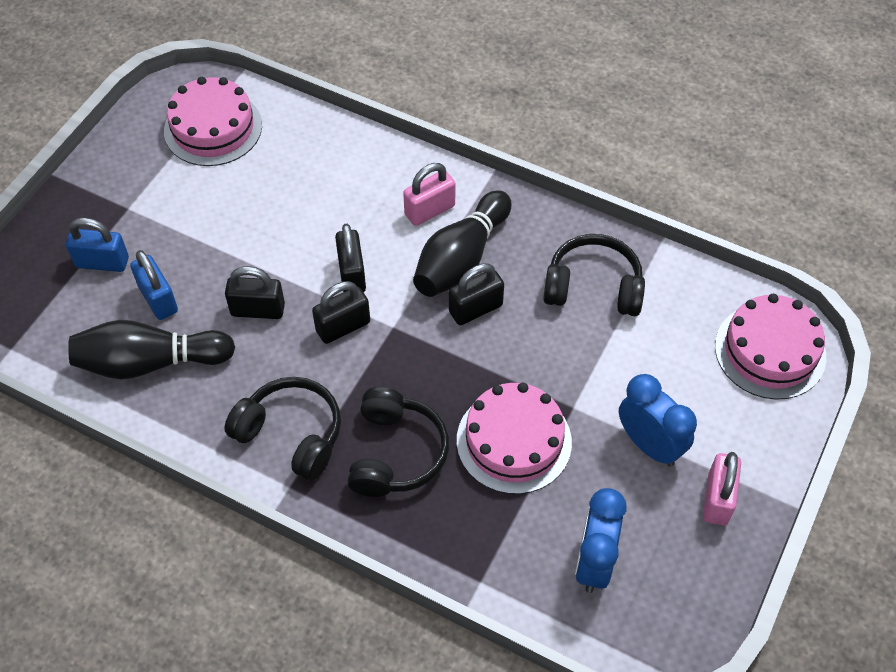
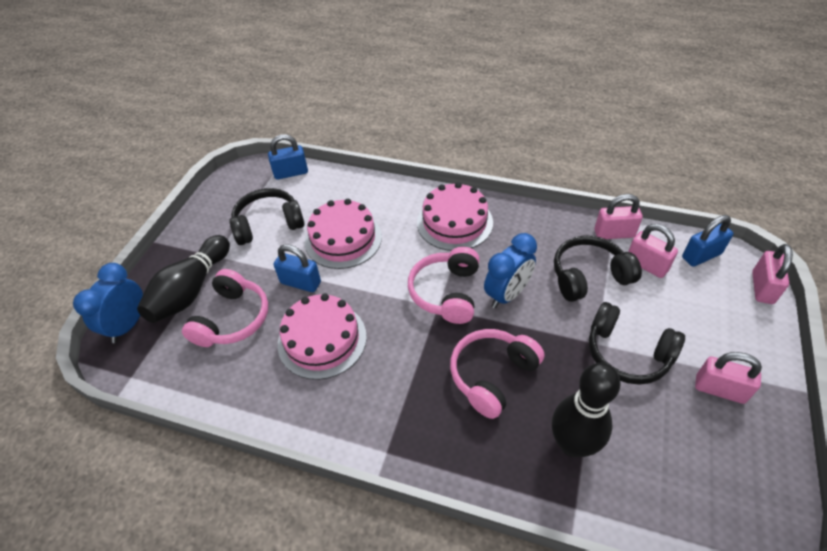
black padlock: [225,266,285,319] [312,281,370,344] [335,224,366,292] [449,263,504,325] = 4 -> none = 0
blue padlock: [66,218,129,272] [130,250,178,320] = 2 -> [268,134,308,180] [274,244,321,292] [682,215,733,267] = 3
pink headphones: none = 0 -> [182,269,268,347] [408,247,480,324] [450,329,544,419] = 3
pink padlock: [403,163,455,226] [703,452,741,526] = 2 -> [594,194,643,239] [628,224,678,278] [695,352,762,404] [752,244,793,304] = 4

